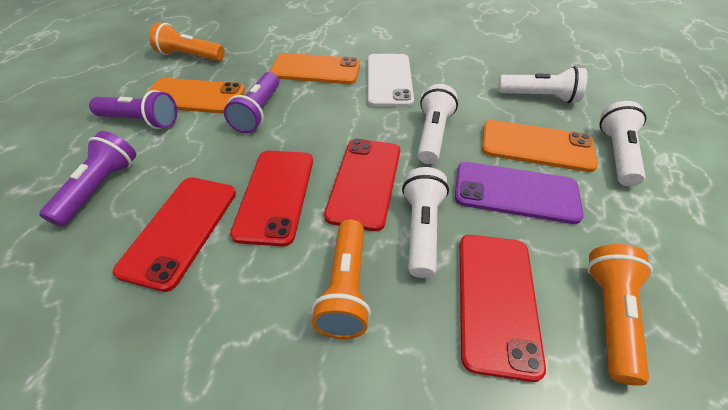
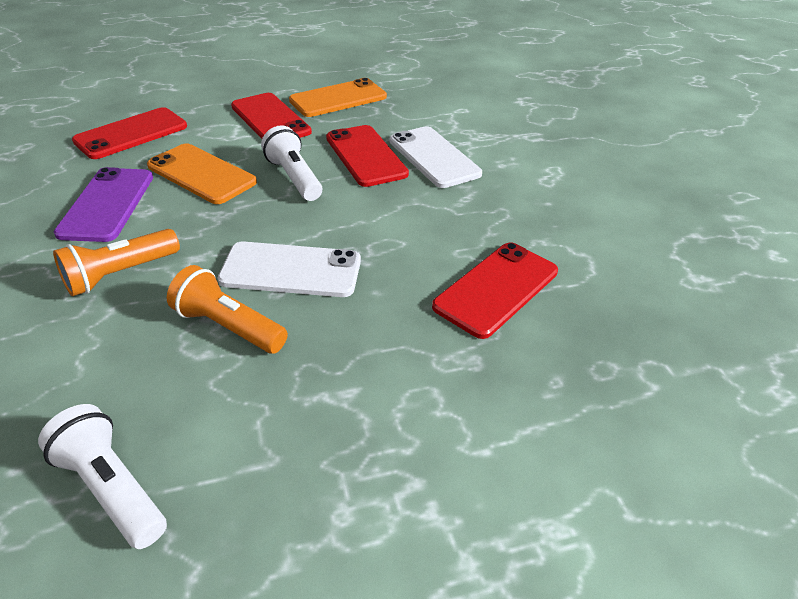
orange flashlight: [149,22,225,61] [312,219,371,339] [587,244,653,386] = 3 -> [53,229,180,296] [167,265,288,354] = 2
orange phone: [148,78,245,114] [269,53,360,84] [482,120,598,172] = 3 -> [147,143,257,204] [289,78,387,117] = 2
purple flashlight: [39,131,136,227] [89,90,177,129] [224,72,279,133] = 3 -> none = 0
white flashlight: [402,167,449,278] [418,84,458,164] [498,66,587,103] [599,101,646,187] = 4 -> [38,404,167,549] [261,125,322,201] = 2
white phone: [368,54,414,107] = 1 -> [218,241,361,297] [390,126,482,188] = 2

